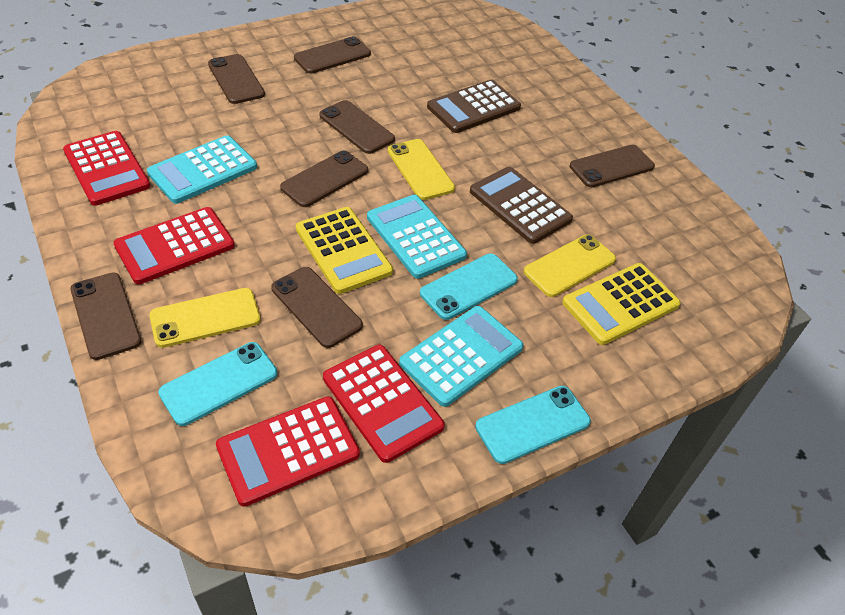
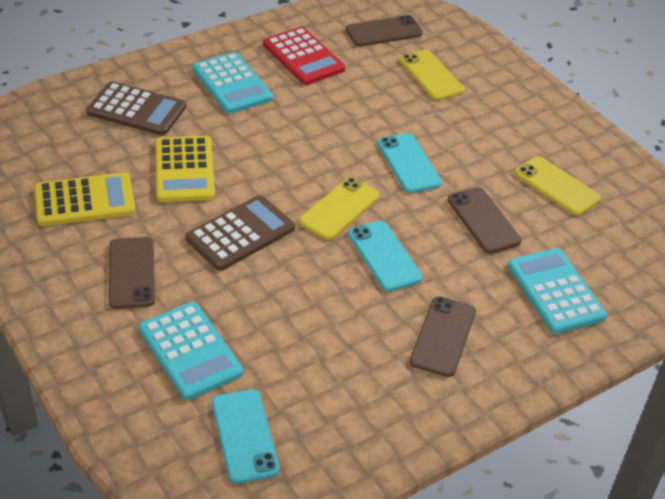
brown phone: [70,272,142,360] [208,54,265,104] [271,267,363,348] [280,150,368,207] [294,36,371,74] [319,100,395,154] [570,145,655,188] = 7 -> [109,237,155,309] [346,15,423,46] [410,296,476,377] [447,187,521,254] = 4
red calculator: [63,131,150,206] [113,207,235,284] [216,396,360,507] [323,345,445,463] = 4 -> [263,27,345,85] = 1

